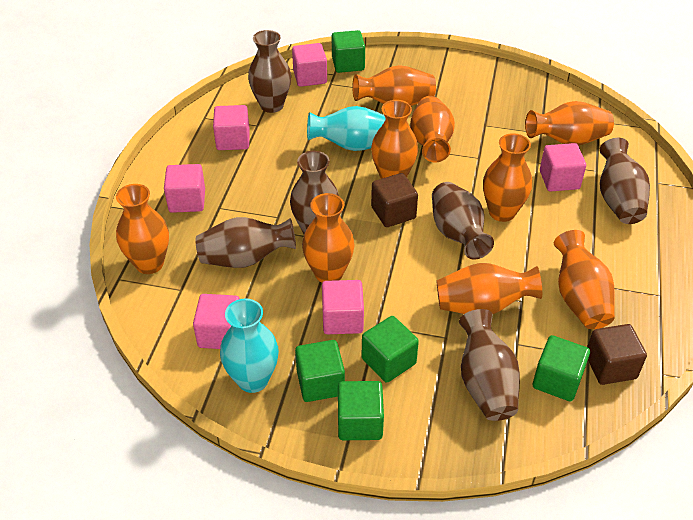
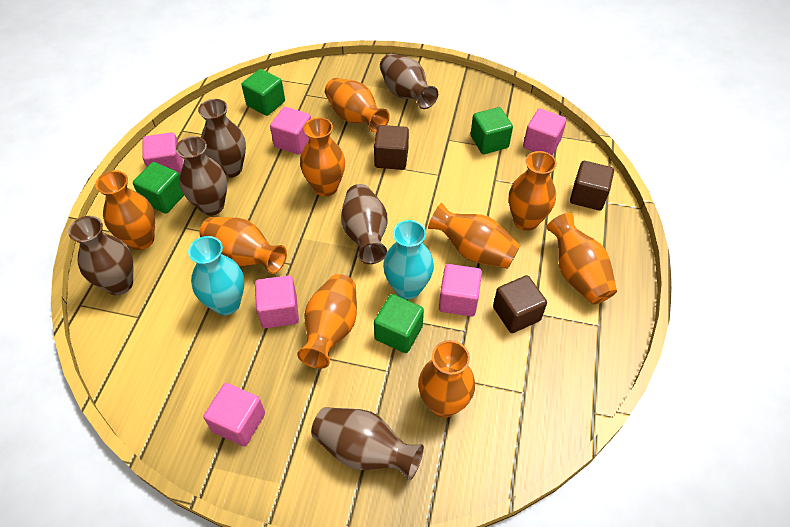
brown cube: [371,173,418,227] [587,324,647,385] = 2 -> [374,125,409,170] [493,275,547,333] [570,161,614,211] = 3
green cube: [295,340,345,402] [332,30,365,73] [338,381,384,440] [362,316,419,383] [533,335,590,401] = 5 -> [133,162,184,214] [241,69,285,116] [374,294,424,353] [471,107,513,154] = 4

